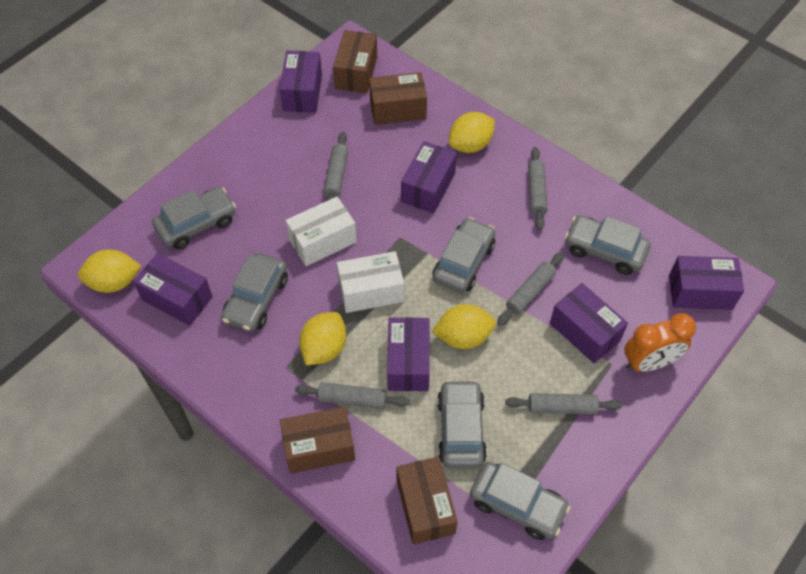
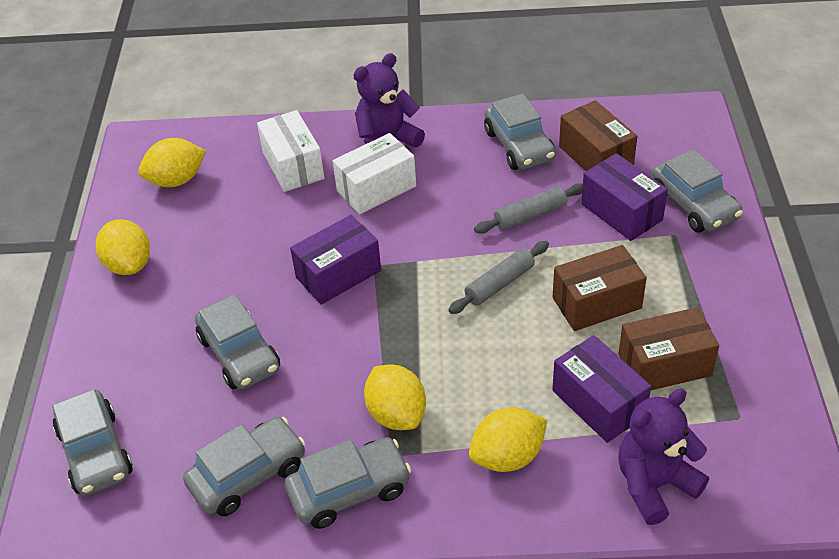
brown box: [280,407,355,474] [333,30,377,93] [369,72,427,125] [396,457,458,544] = 4 -> [553,245,647,331] [559,100,637,171] [618,307,719,390] = 3
grey rolling pin: [295,382,410,409] [324,132,348,201] [497,252,564,326] [505,393,622,414] [528,147,548,230] = 5 -> [449,241,549,314] [474,183,583,233] = 2
orange clock: [624,313,696,372] = 1 -> none = 0
purple box: [133,253,213,326] [279,51,322,113] [387,317,430,391] [401,141,457,214] [550,283,628,363] [669,256,744,310] = 6 -> [290,215,381,305] [552,335,651,443] [581,153,668,241] = 3
purple teddy bear: none = 0 -> [353,53,425,147] [618,388,709,525] = 2

